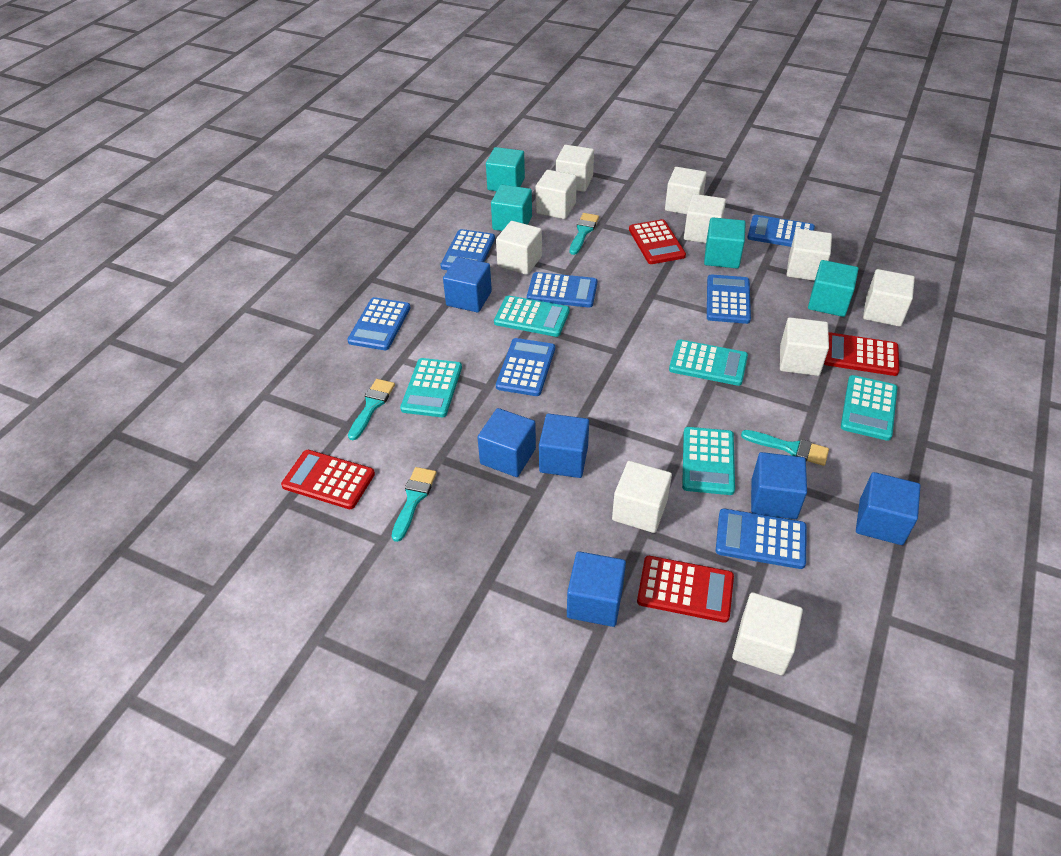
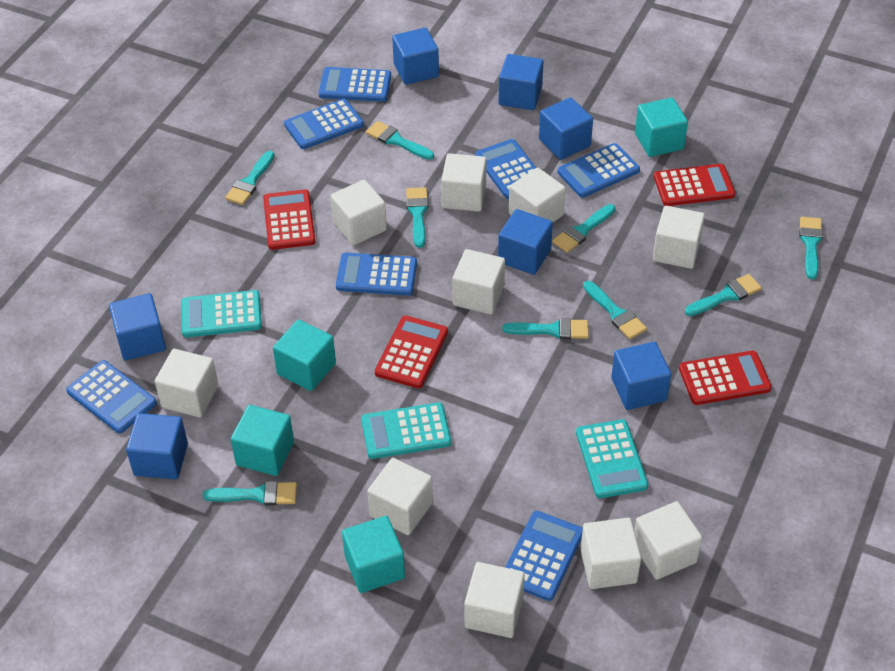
blue cube: [443,257,492,313] [477,408,536,477] [539,414,589,478] [567,551,626,627] [751,452,807,519] [856,472,920,545] = 6 -> [109,293,166,361] [126,413,188,480] [392,28,439,85] [498,209,553,275] [499,54,543,110] [539,97,593,160] [611,342,671,410] = 7
turquoise brush: [348,379,395,440] [392,467,437,542] [570,213,599,255] [741,430,829,466] = 4 -> [203,481,297,505] [225,151,275,205] [366,121,434,160] [406,187,429,248] [503,318,589,339] [552,204,615,253] [583,281,647,339] [685,274,762,316] [800,217,823,280] = 9
turquoise calculator: [400,358,462,417] [494,295,570,337] [669,340,748,386] [682,427,735,495] [841,375,897,441] = 5 -> [181,290,262,337] [361,402,451,459] [576,419,648,498] = 3

